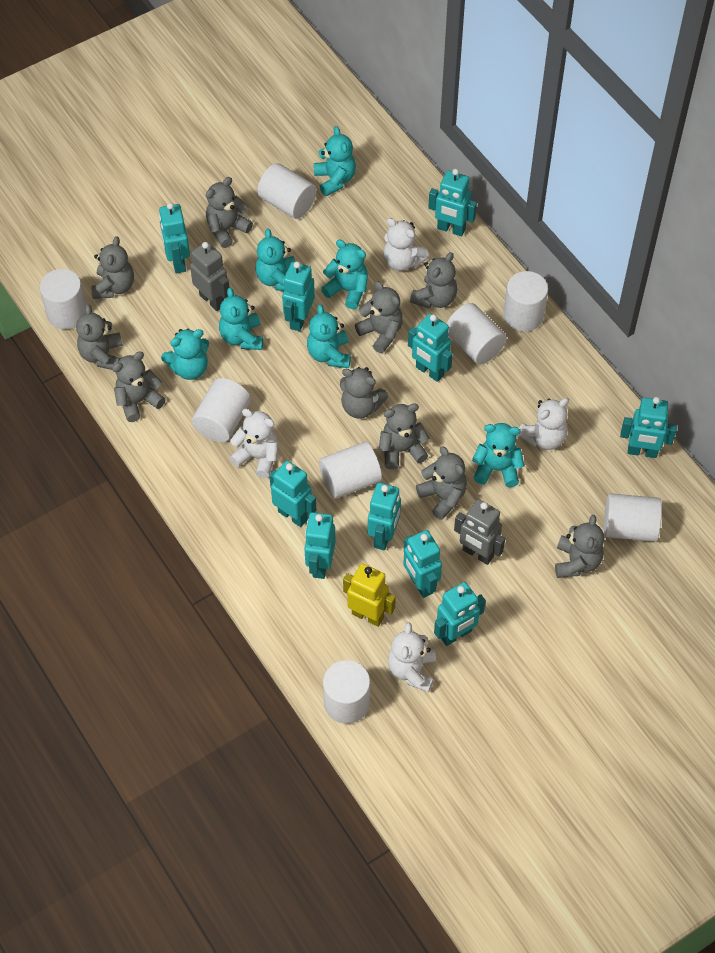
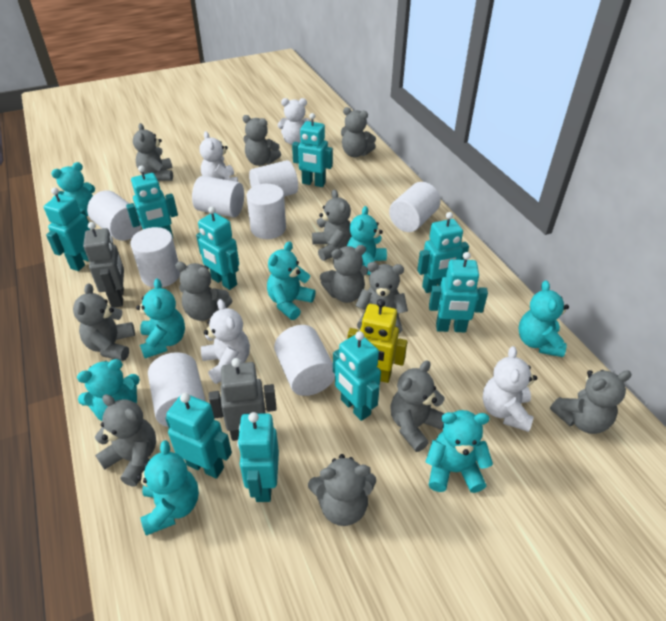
grey teddy bear: [76,305,123,370] [91,236,134,299] [112,351,166,422] [206,177,253,248] [340,367,388,419] [355,281,403,353] [379,403,429,469] [410,252,457,309] [416,446,467,520] [555,515,604,578] = 10 -> [73,283,135,361] [95,394,156,487] [133,123,173,181] [175,262,232,321] [243,115,281,166] [308,454,376,526] [312,190,352,261] [320,245,368,303] [341,107,376,157] [355,262,408,333] [390,360,445,452] [550,370,632,434] = 12
turquoise robot: [159,203,190,273] [269,461,316,527] [282,262,315,332] [304,512,336,579] [368,483,401,550] [403,530,442,598] [408,314,453,382] [428,169,477,236] [434,582,486,646] [620,397,677,458] = 10 -> [44,188,90,271] [126,165,178,237] [165,393,232,479] [196,206,239,290] [237,412,279,502] [292,113,333,187] [333,331,381,421] [417,212,469,293] [429,252,488,333] = 9
turquoise teddy bear: [161,329,209,380] [219,288,263,350] [255,228,296,291] [307,304,351,368] [314,126,356,196] [321,240,368,309] [472,423,524,487] = 7 -> [51,162,95,216] [77,359,140,421] [136,278,185,358] [137,440,199,536] [267,241,315,320] [347,206,387,275] [425,410,493,493] [519,280,569,357] = 8

